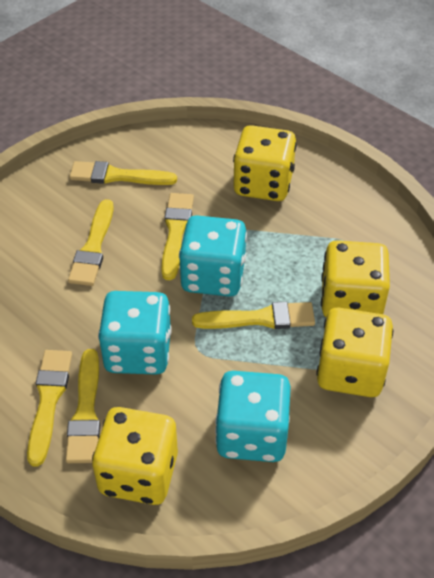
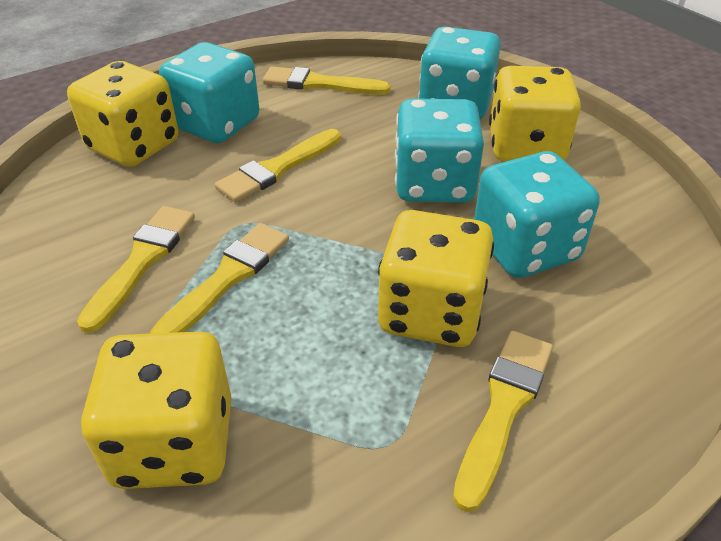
turquoise dice: [98,291,172,375] [179,215,247,297] [215,371,291,462] = 3 -> [159,42,259,143] [395,98,484,203] [418,27,500,119] [474,151,600,278] = 4
yellow brush: [27,350,72,467] [66,349,100,463] [68,199,114,286] [69,161,177,185] [161,193,194,280] [192,302,315,329] = 6 -> [77,206,195,333] [150,223,289,334] [215,129,341,203] [263,66,390,95] [453,331,553,512] = 5

